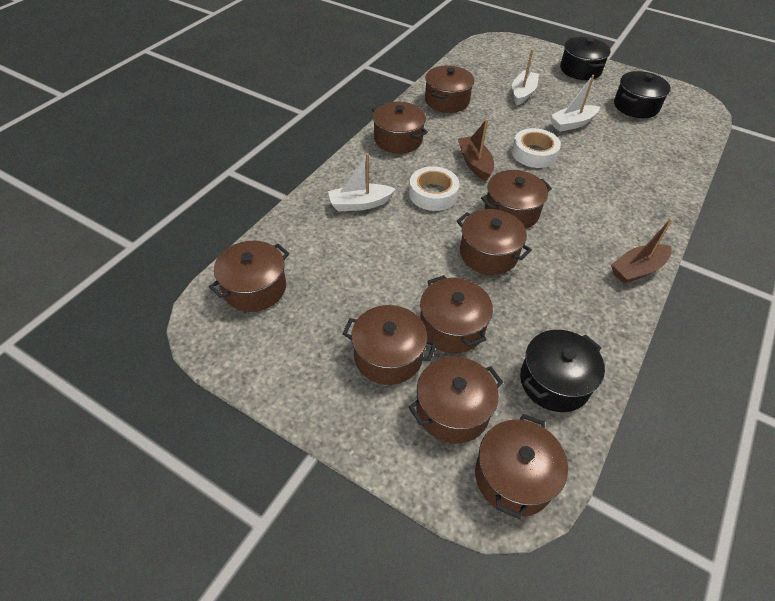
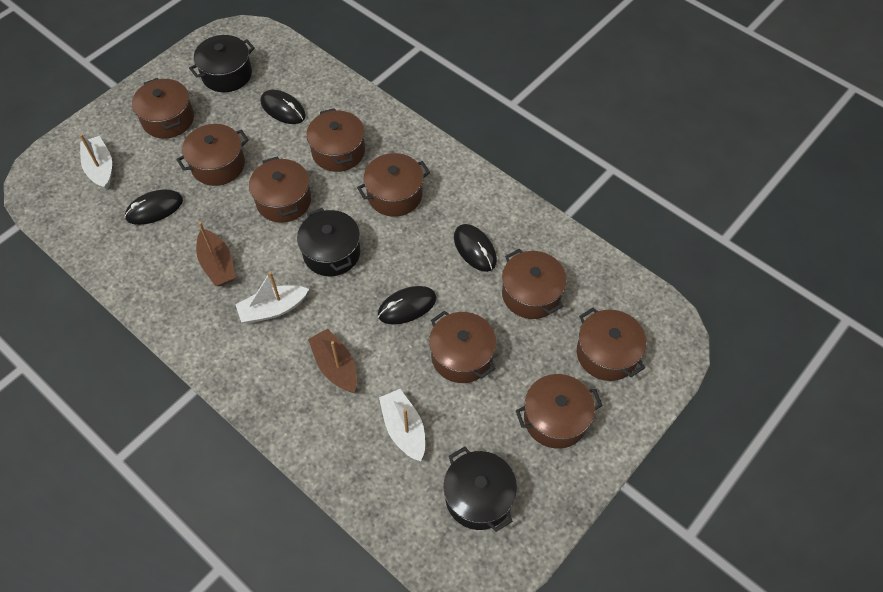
black mouse: none = 0 -> [125,189,183,225] [261,90,306,124] [378,286,437,324] [454,224,497,272] = 4
white tape: [409,166,460,211] [512,128,561,168] = 2 -> none = 0

